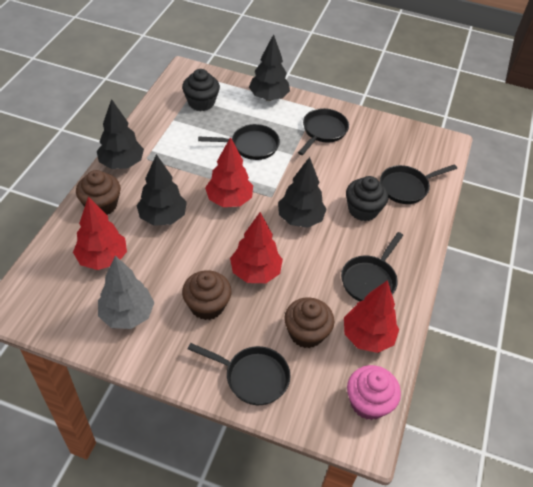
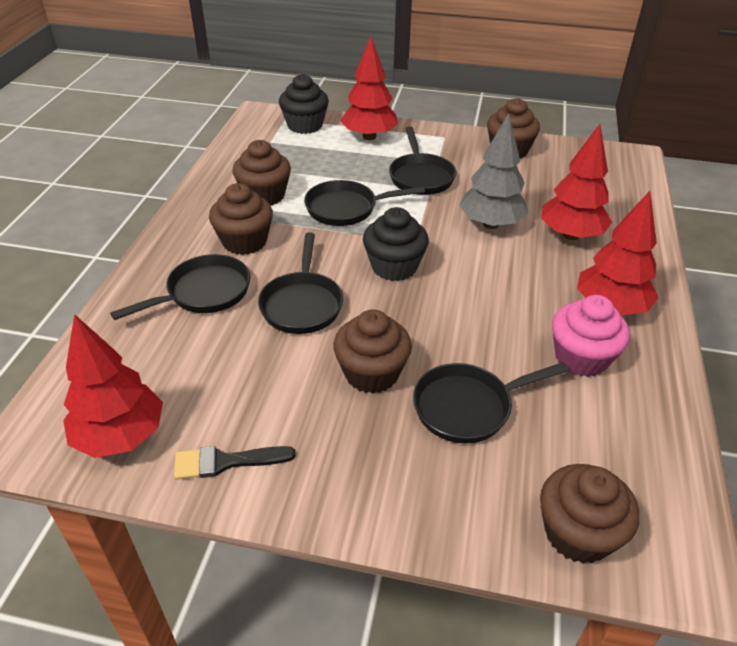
black brush: none = 0 -> [174,446,296,480] = 1
black tree: [97,99,144,169] [137,154,187,226] [249,34,290,101] [278,157,327,228] = 4 -> none = 0
brown cupcake: [76,170,121,215] [182,270,231,320] [284,298,334,348] = 3 -> [209,183,273,255] [233,140,291,205] [333,310,412,394] [487,98,540,159] [540,464,639,564] = 5

